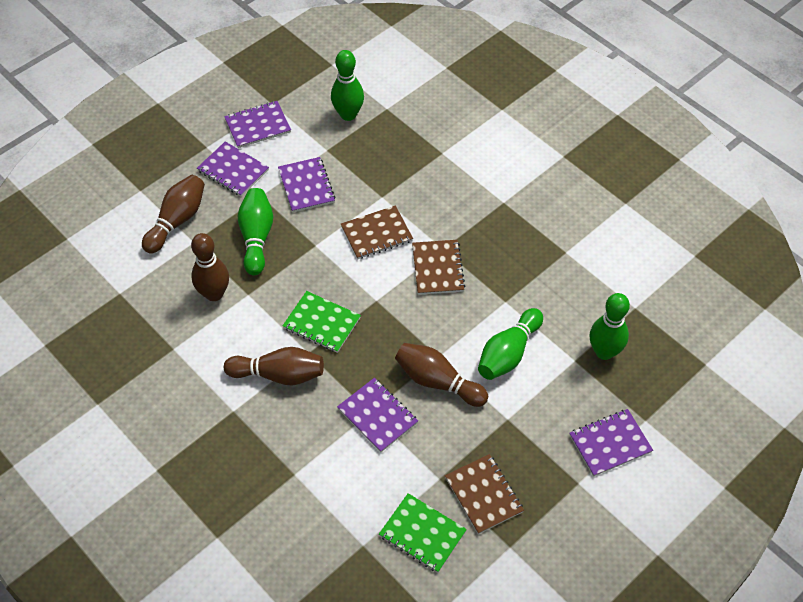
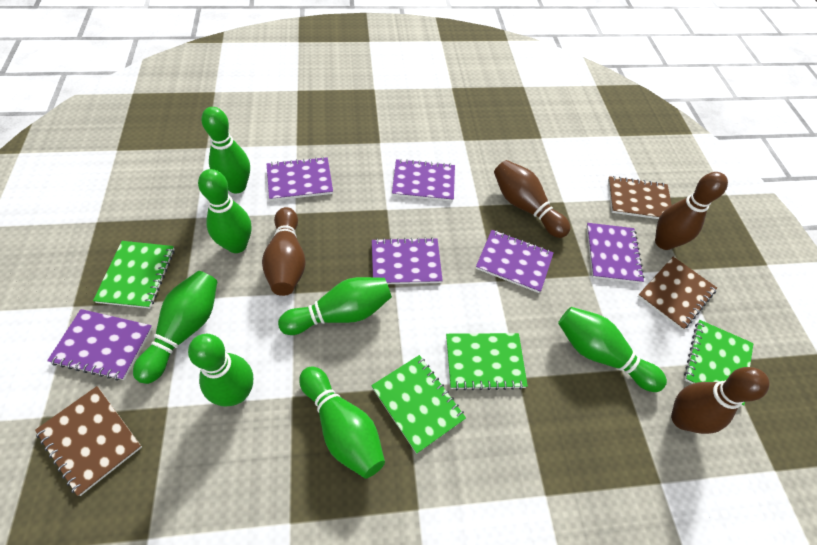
green bowling pin: [238,188,273,275] [331,50,364,121] [478,308,543,380] [590,293,630,360] = 4 -> [133,271,218,384] [188,334,253,407] [198,169,252,253] [201,107,250,193] [278,277,392,335] [299,366,385,479] [558,307,667,392] = 7
green notebook: [283,291,361,353] [379,493,467,573] = 2 -> [93,241,175,308] [371,355,466,454] [446,333,528,390] [684,320,753,406] = 4
purple notebook: [197,141,269,197] [224,101,291,148] [278,157,335,212] [337,378,418,452] [569,409,653,477] = 5 -> [47,309,153,380] [267,157,333,201] [372,238,443,284] [392,159,455,202] [476,230,554,293] [586,223,645,283] = 6

